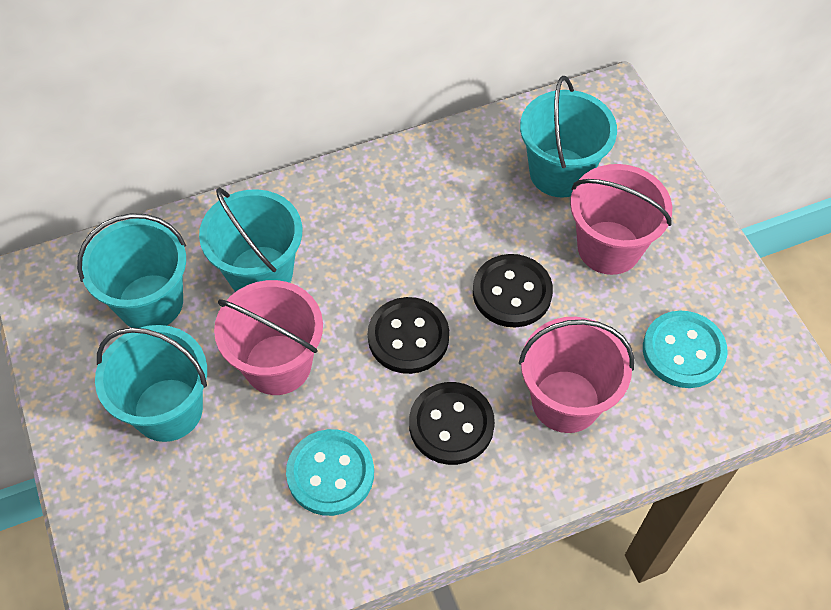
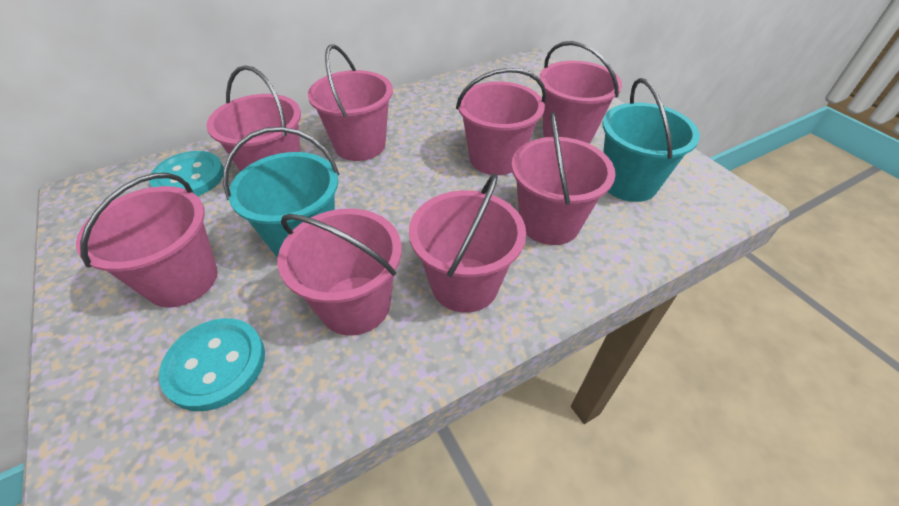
black button: [368,297,449,374] [409,382,495,465] [473,254,553,327] = 3 -> none = 0
pink bucket: [214,280,323,395] [519,317,634,433] [570,164,672,275] = 3 -> [76,173,217,307] [206,65,301,172] [278,208,402,336] [308,44,393,161] [409,174,526,313] [456,68,546,175] [511,112,615,245] [539,41,622,144] = 8
turquoise bucket: [77,214,186,328] [95,325,207,442] [199,188,302,292] [520,76,617,197] = 4 -> [223,127,340,258] [602,78,700,202] = 2

